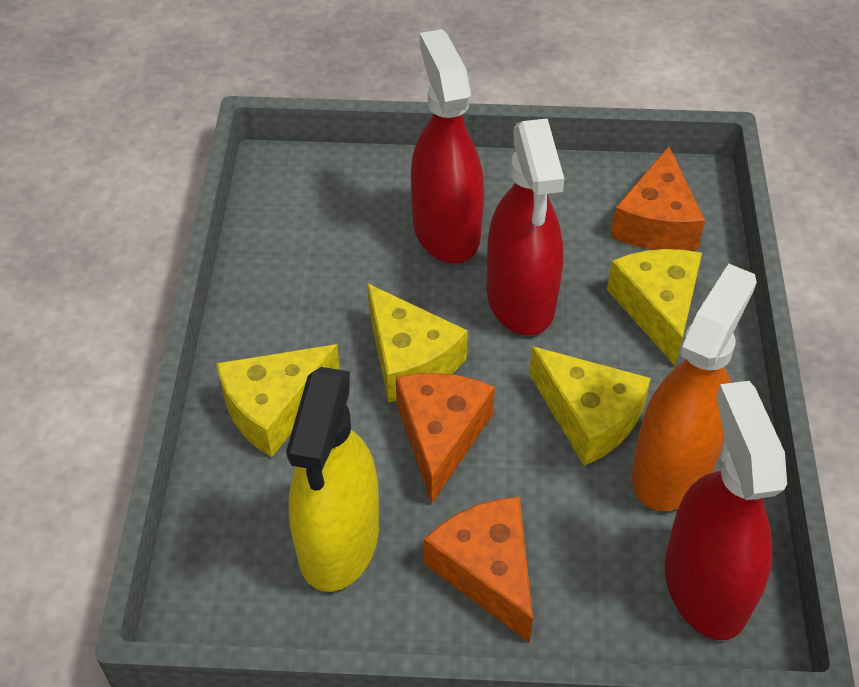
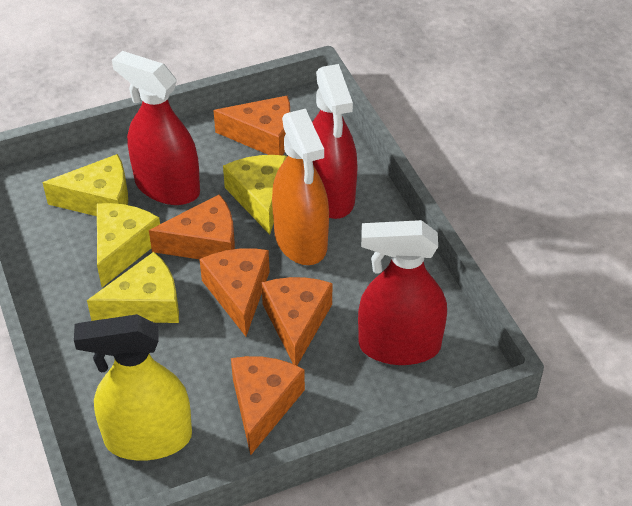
orange cheese: [396,373,495,504] [424,497,533,643] [611,146,705,251] = 3 -> [149,194,235,259] [199,248,270,336] [213,95,290,155] [231,356,305,456] [261,277,333,366] = 5

